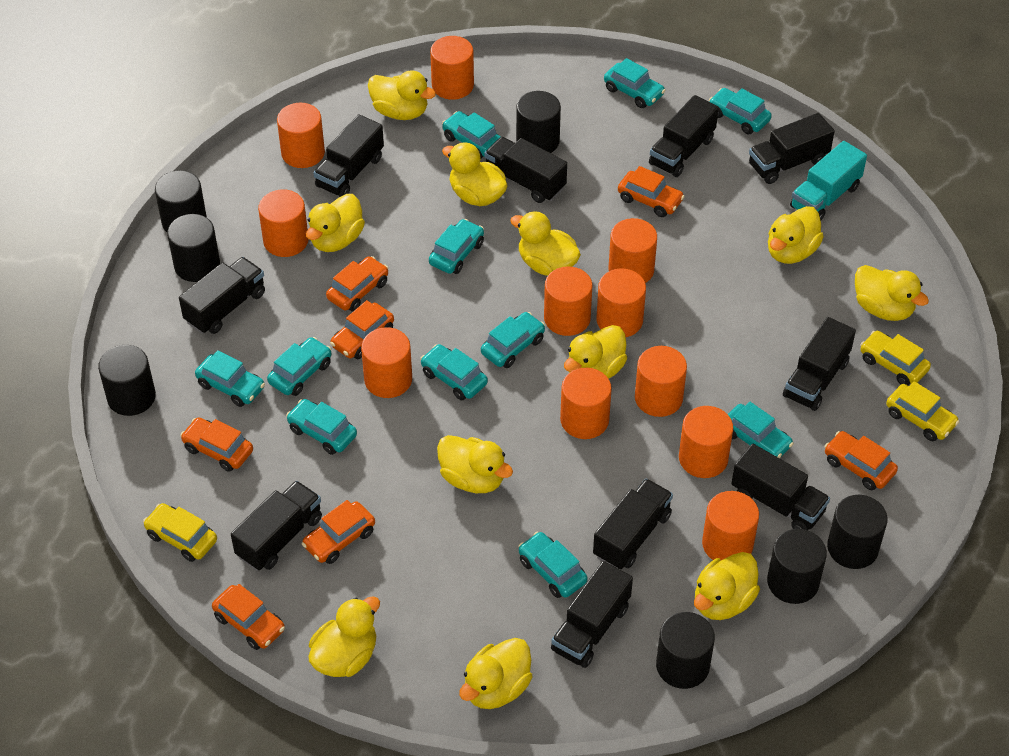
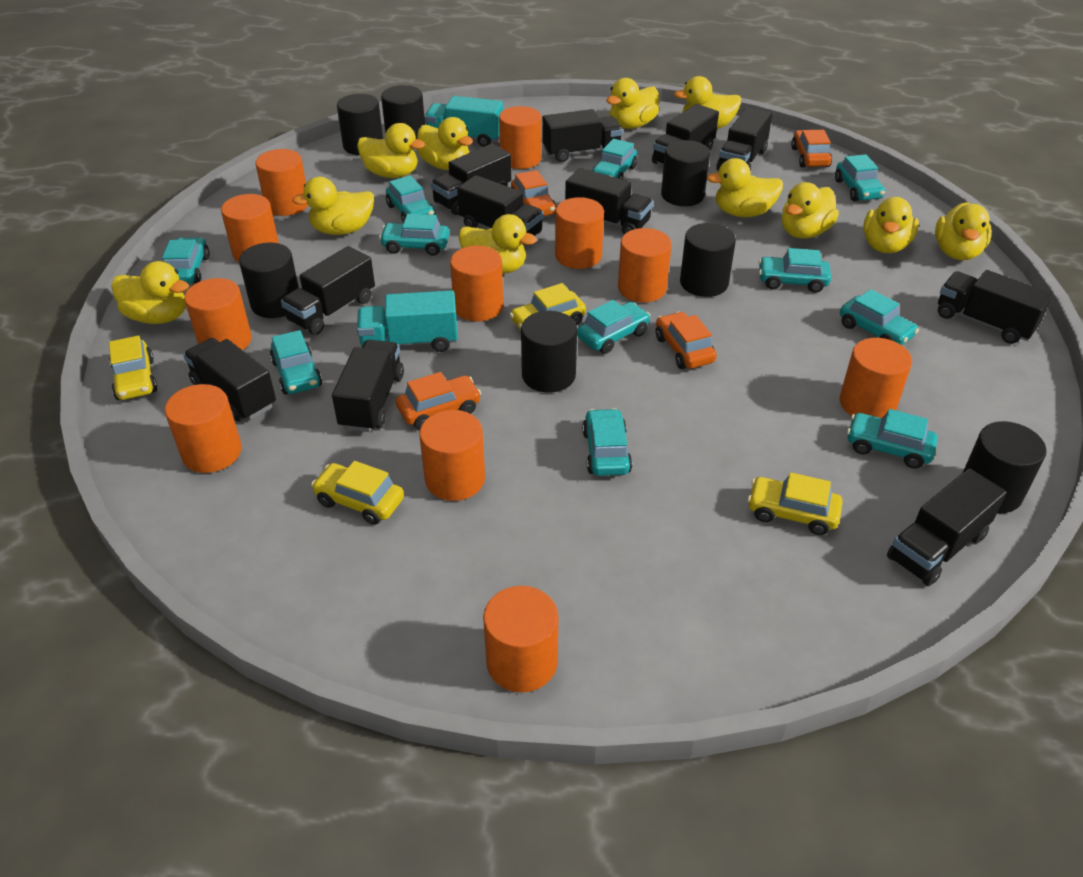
black truck: [179,257,265,334] [231,481,322,571] [313,114,384,197] [484,137,567,203] [551,561,633,668] [593,479,673,569] [649,95,719,177] [731,444,830,530] [749,113,835,184] [783,317,856,411] = 10 -> [183,338,276,422] [281,246,375,335] [332,340,404,432] [430,144,511,215] [457,175,544,246] [542,109,623,162] [565,168,653,234] [652,104,719,165] [716,107,773,172] [887,468,1007,586] [938,270,1053,344] = 11
orange car: [180,417,253,472] [212,584,285,650] [302,500,375,564] [326,256,388,312] [330,300,394,359] [618,166,685,217] [824,431,898,490] = 7 -> [396,372,481,429] [511,170,557,216] [655,312,717,369] [791,130,832,168] = 4
turquoise truck: [790,141,867,220] = 1 -> [357,290,458,352] [424,96,503,147] = 2
yellow car: [143,503,217,562] [860,331,931,385] [886,381,959,441] = 3 -> [109,336,157,400] [311,461,404,525] [509,283,586,331] [747,472,843,535] = 4

